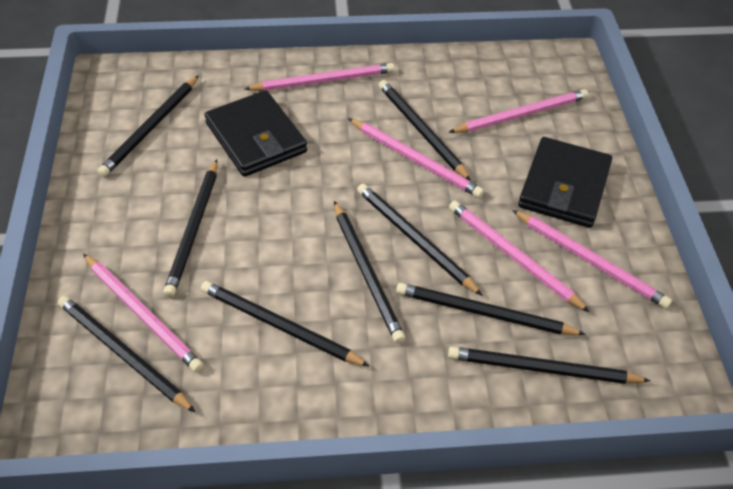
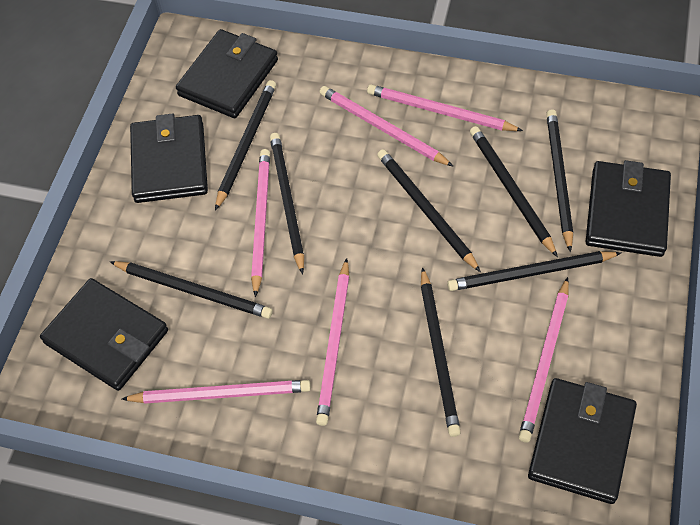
black pencil: [58,296,196,413] [97,75,199,177] [163,159,218,297] [201,281,370,367] [334,201,405,343] [357,184,483,296] [379,80,471,181] [396,283,586,335] [448,347,651,384] = 9 -> [110,261,273,319] [215,80,276,211] [270,133,304,275] [377,149,481,272] [421,267,461,437] [447,251,621,291] [470,126,558,257] [546,109,573,252] = 8
black wallet: [204,90,307,177] [518,137,612,228] = 2 -> [40,278,168,391] [130,114,208,203] [176,29,278,118] [528,378,637,504] [586,160,671,257] = 5

